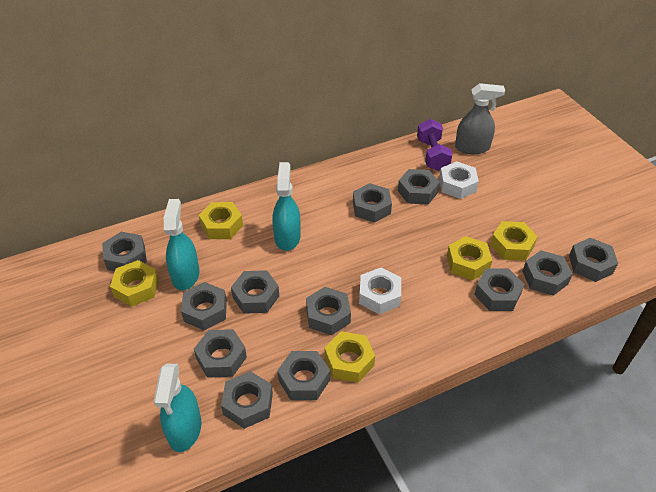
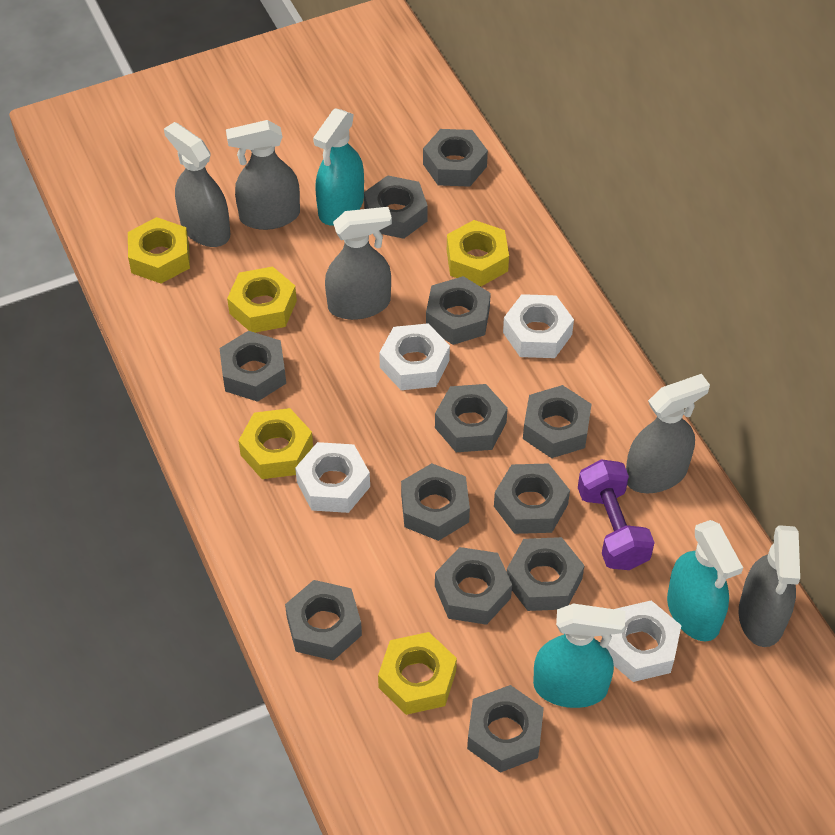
grey spray bottle: [455,83,505,154] = 1 -> [164,122,230,247] [226,120,300,230] [325,207,392,320] [626,374,710,493] [739,525,800,647] = 5
white nut: [359,267,401,314] [439,161,479,199] = 2 -> [295,442,370,513] [379,323,450,390] [503,294,574,358] [606,601,682,682] = 4

